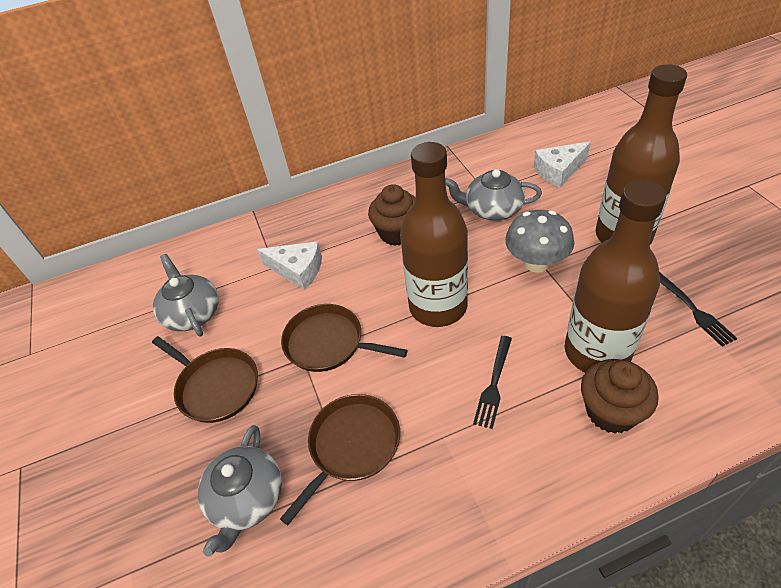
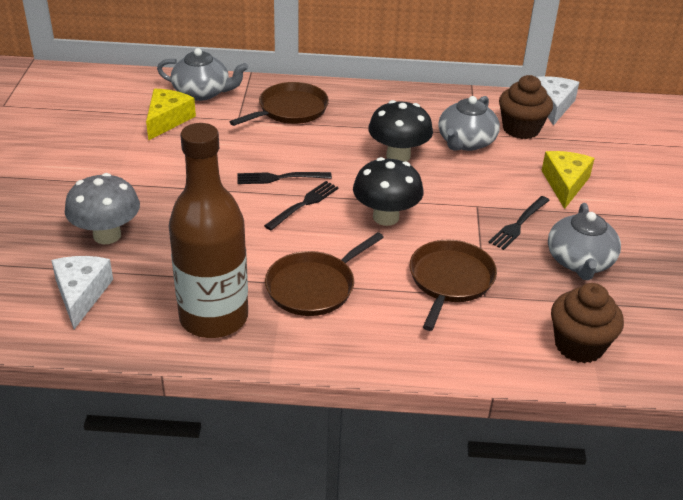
black fork: [473,336,512,429] [659,272,737,347] = 2 -> [238,172,332,184] [264,181,339,231] [488,196,550,250] = 3
black mushroom: none = 0 -> [353,157,424,226] [368,100,433,162] = 2
brown bottle: [400,142,468,327] [565,180,666,373] [596,64,687,245] = 3 -> [169,123,248,338] = 1
yellow cheese: none = 0 -> [146,89,196,141] [541,151,595,209] = 2

